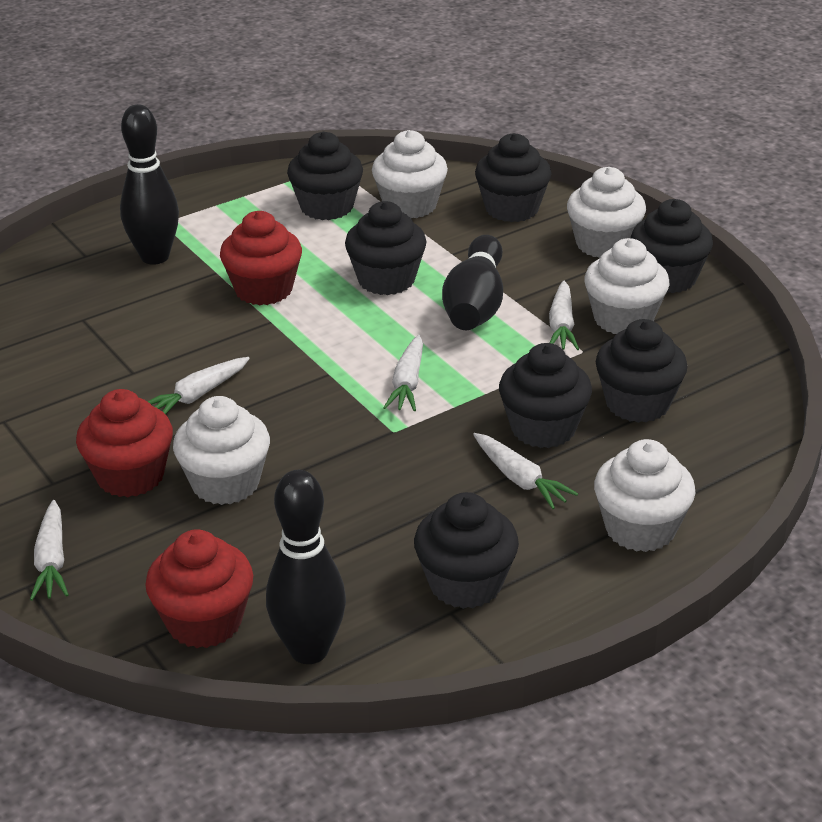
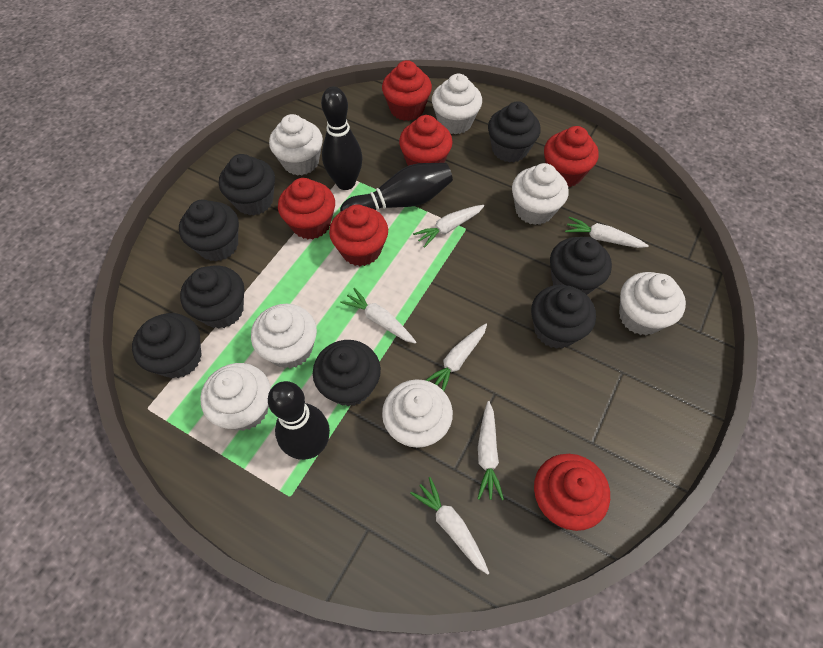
black cupcake: [287,132,363,220] [345,201,426,295] [414,492,519,609] [475,133,551,222] [499,343,592,448] [596,319,688,423] [631,199,713,293] = 7 -> [132,313,202,378] [179,200,239,261] [180,266,244,329] [219,154,275,215] [313,340,381,407] [488,101,541,163] [531,285,596,349] [550,237,612,295] = 8
red cupcake: [76,389,173,497] [145,529,253,648] [220,211,302,305] = 3 -> [278,178,335,239] [329,204,388,266] [382,60,432,121] [399,115,453,166] [534,454,610,531] [544,126,599,187] = 6
white carrot: [30,500,69,601] [147,357,250,414] [383,335,423,411] [473,433,578,509] [549,281,579,350] = 5 -> [341,288,416,344] [410,477,489,575] [413,205,484,248] [425,324,487,391] [478,401,504,500] [565,217,649,248] = 6
white cupcake: [173,396,270,505] [372,130,448,218] [567,167,646,258] [584,238,670,334] [594,439,695,552] = 5 -> [200,363,271,431] [251,304,317,369] [269,114,323,176] [382,379,453,448] [432,74,482,134] [512,163,569,225] [619,272,686,335] = 7

